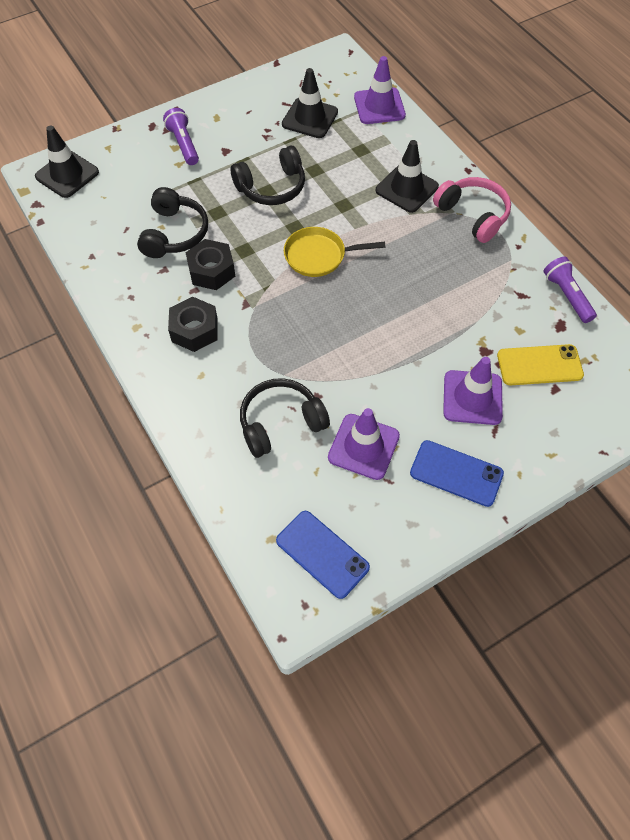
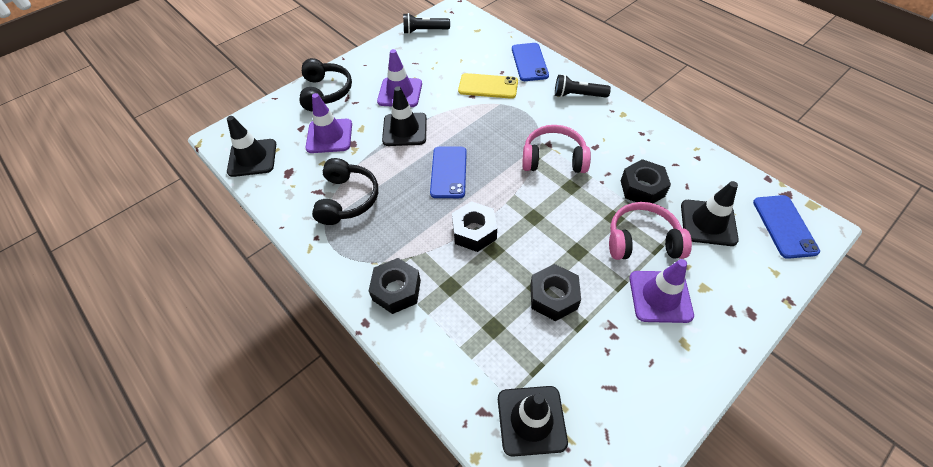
black flashlight: none = 0 -> [403,13,450,34] [555,74,611,98] = 2
black headphones: [137,187,208,258] [231,146,305,205] [240,378,330,458] = 3 -> [299,58,352,111] [312,158,378,225] = 2
black nut: [168,297,218,352] [185,239,235,290] = 2 -> [369,258,421,314] [452,201,497,252] [530,264,581,321] [620,159,671,203] = 4
black traffic cone: [35,125,99,198] [282,68,338,138] [376,140,439,213] = 3 -> [227,116,276,177] [382,86,427,146] [498,386,568,457] [681,181,739,246] = 4
blue phone: [276,511,370,599] [410,440,504,507] = 2 -> [430,147,467,198] [512,43,549,81] [753,195,820,259] = 3
pink headphones: [433,177,511,243] = 1 -> [522,125,591,173] [609,202,692,260] = 2
purple flashlight: [163,108,199,165] [544,256,597,323] = 2 -> none = 0
yellow pan: [284,227,385,277] = 1 -> none = 0

